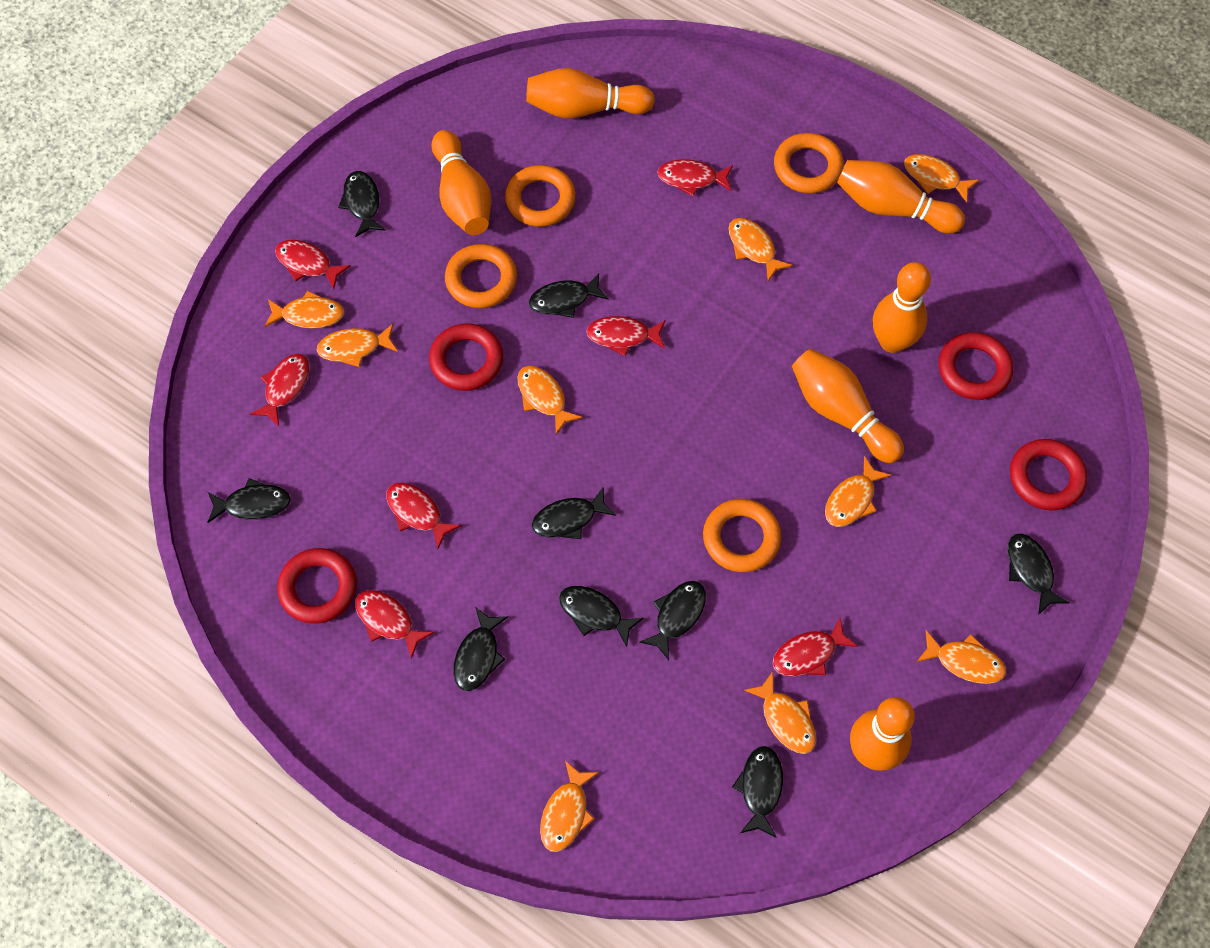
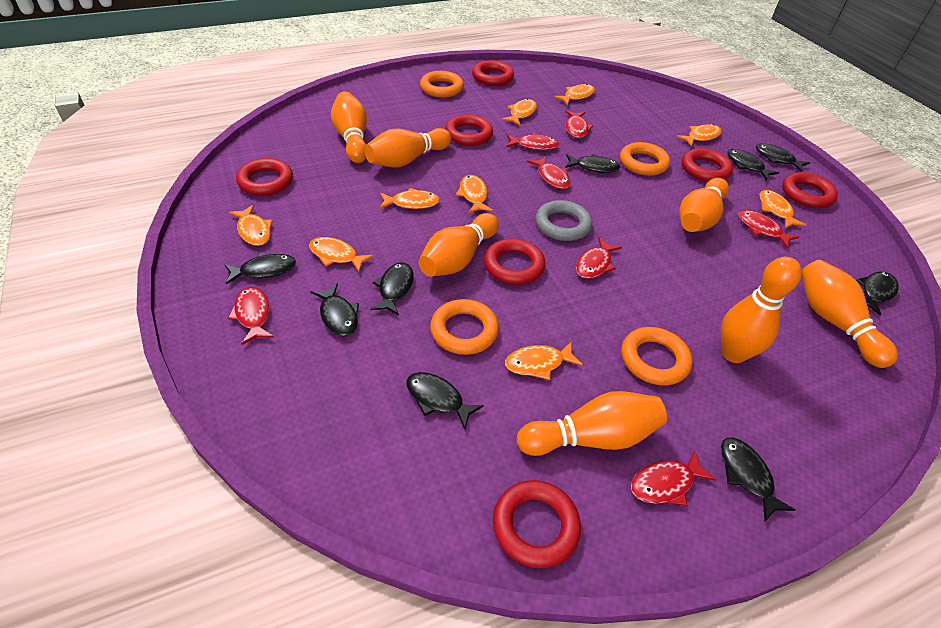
grey ring: none = 0 -> [536,200,592,241] = 1
orange bowling pin: [431,130,491,235] [526,68,655,118] [792,349,904,463] [837,160,965,234] [850,697,915,771] [873,262,931,353] = 6 -> [331,91,367,163] [365,128,451,168] [418,213,499,277] [517,391,667,456] [679,178,729,232] [721,257,802,363] [801,260,898,368] = 7
red ring: [277,548,357,624] [429,323,503,391] [938,332,1013,400] [1010,439,1087,510] = 4 -> [236,158,293,196] [445,114,493,146] [472,60,514,86] [484,238,545,285] [493,480,581,568] [682,148,733,182] [782,172,838,208] = 7

